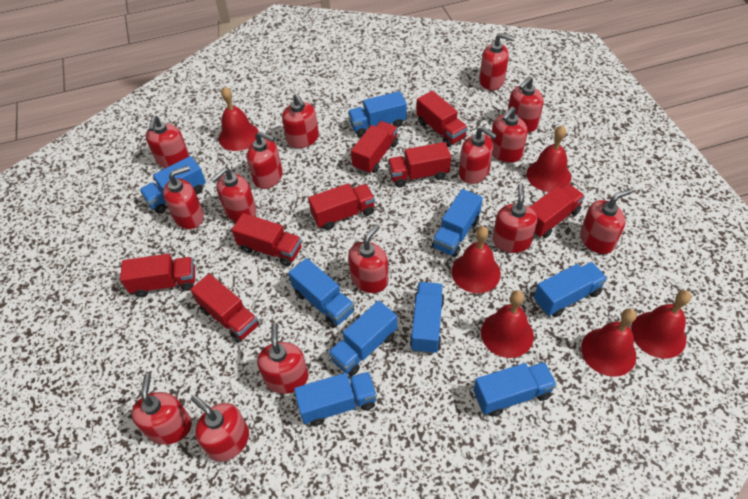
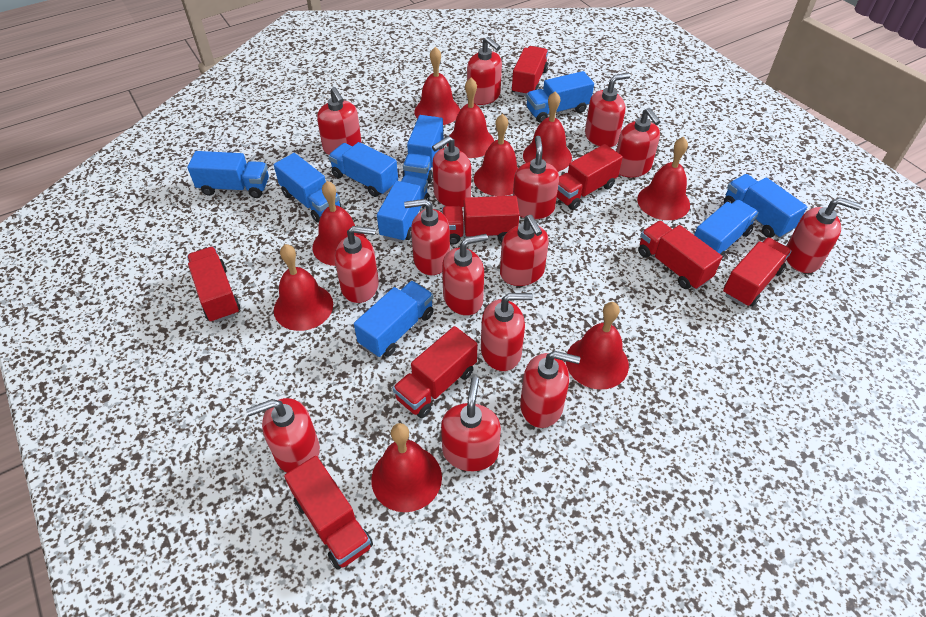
red bell: [219,87,259,151] [452,226,501,293] [481,290,534,358] [527,126,571,192] [581,308,637,377] [631,290,691,359] = 6 -> [274,244,333,331] [313,181,367,266] [371,423,442,512] [414,47,460,125] [447,78,494,158] [474,114,518,196] [523,91,572,172] [566,302,629,390] [637,137,690,220] = 9

